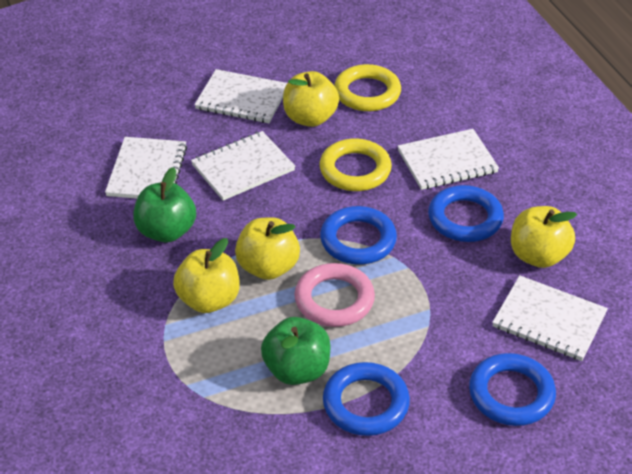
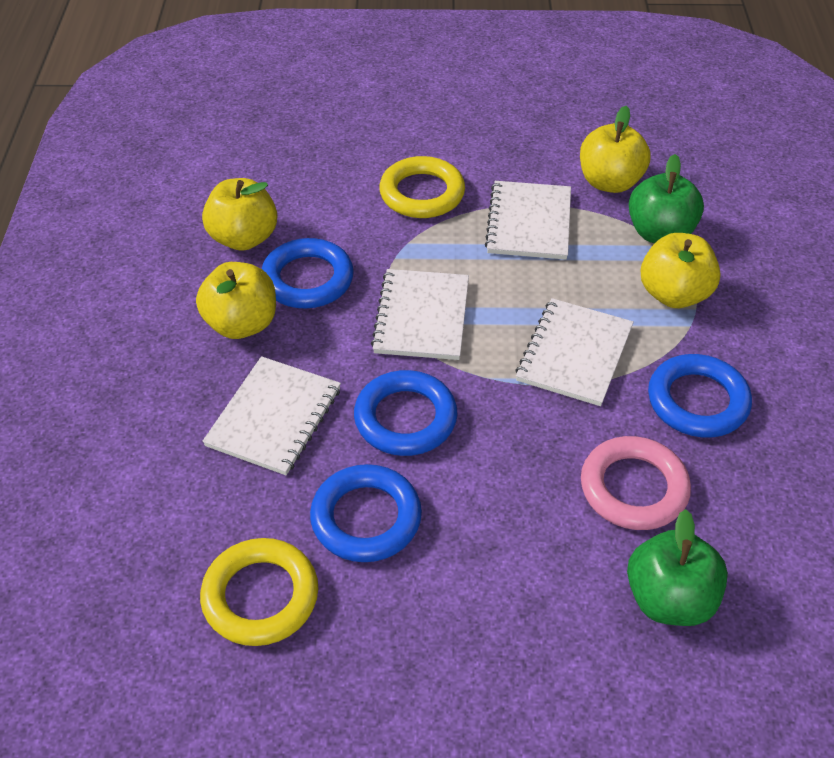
white notebook: [105,137,187,199] [191,131,295,201] [194,69,287,123] [398,129,499,190] [492,275,608,361] = 5 -> [202,356,341,475] [371,269,469,360] [485,181,571,260] [516,298,634,406] = 4

